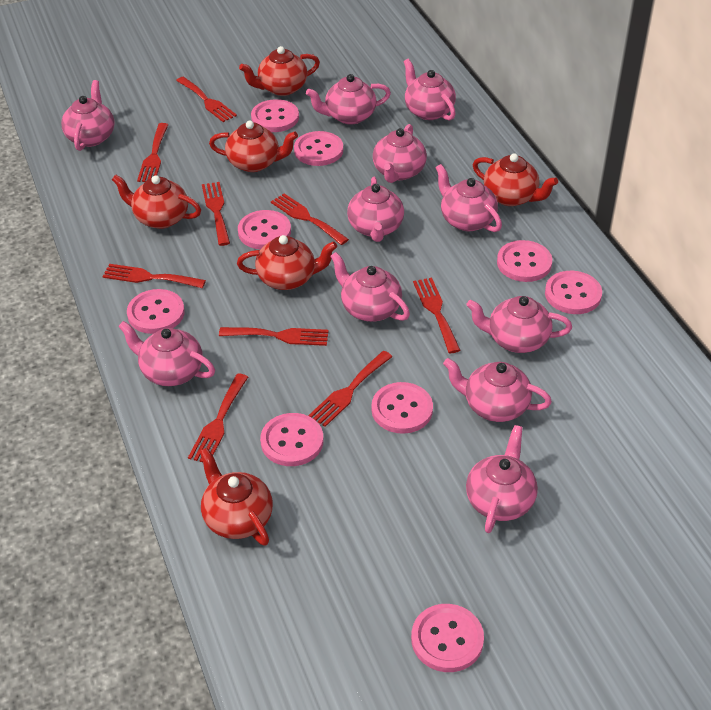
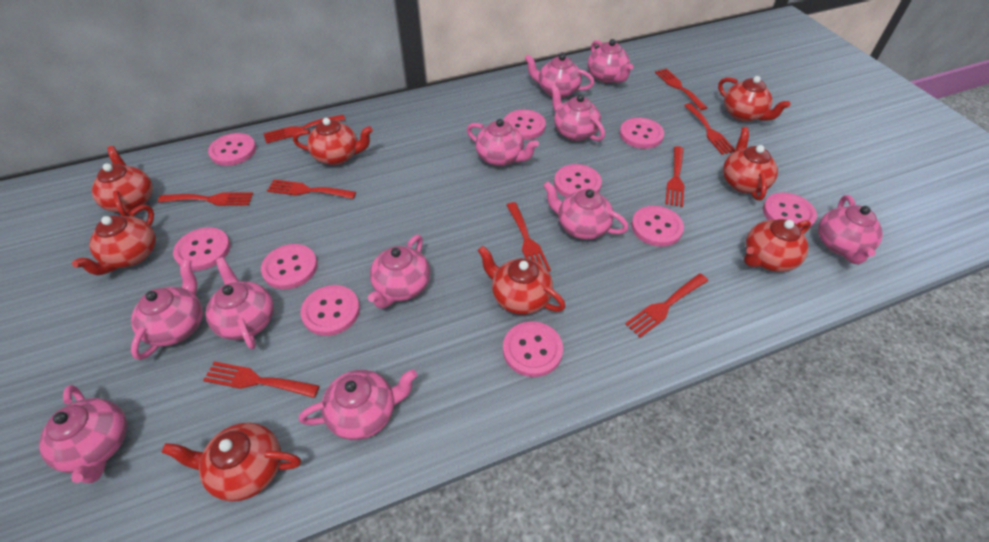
pink button: [127,289,185,334] [238,210,291,249] [251,99,299,132] [260,413,323,466] [294,131,343,166] [371,382,433,434] [411,604,484,672] [497,240,552,282] [545,271,602,314] = 9 -> [173,227,230,271] [208,133,256,166] [261,244,318,289] [301,285,360,336] [503,109,546,140] [503,321,563,377] [554,164,602,197] [620,118,664,149] [632,206,684,247] [763,193,817,230] = 10
red teapot: [112,174,201,229] [200,447,273,546] [209,121,298,172] [237,235,337,290] [239,46,320,96] [473,153,558,206] = 6 -> [72,205,156,275] [92,146,153,216] [161,422,301,501] [293,118,373,165] [478,246,566,315] [718,76,790,122] [723,127,778,200] [744,219,811,272] = 8

